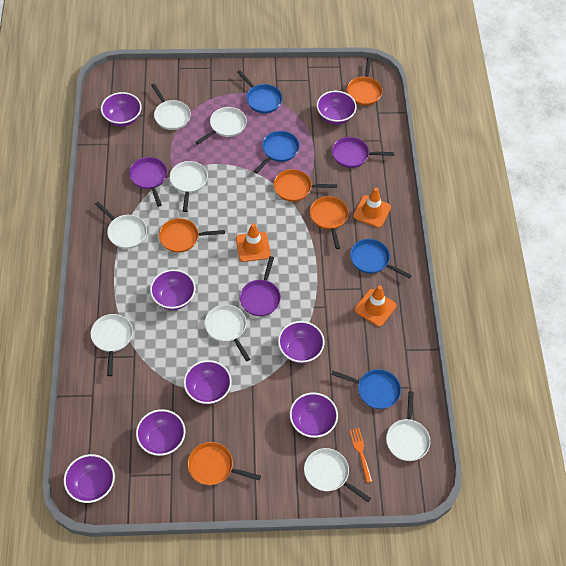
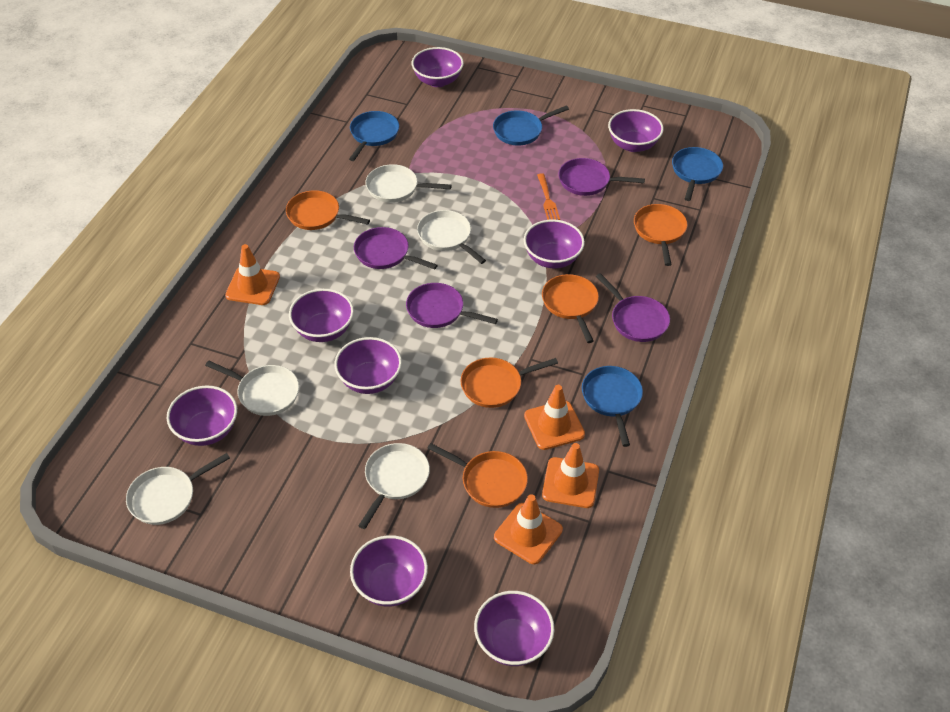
orange traffic cone: [236,223,271,262] [353,187,391,228] [354,285,396,327] = 3 -> [225,244,280,305] [494,494,563,564] [524,385,585,450] [542,443,599,508] = 4
purple pan: [129,157,167,207] [240,256,281,316] [332,137,394,168] = 3 -> [354,227,438,270] [406,283,498,328] [558,158,645,196] [596,273,670,342] = 4
white pan: [91,314,133,376] [95,202,147,249] [151,83,191,130] [170,161,208,212] [196,107,247,144] [205,304,250,361] [304,448,371,502] [386,391,430,461] = 8 -> [126,453,230,525] [205,360,299,416] [358,443,430,529] [366,164,452,203] [417,210,486,264] = 5

